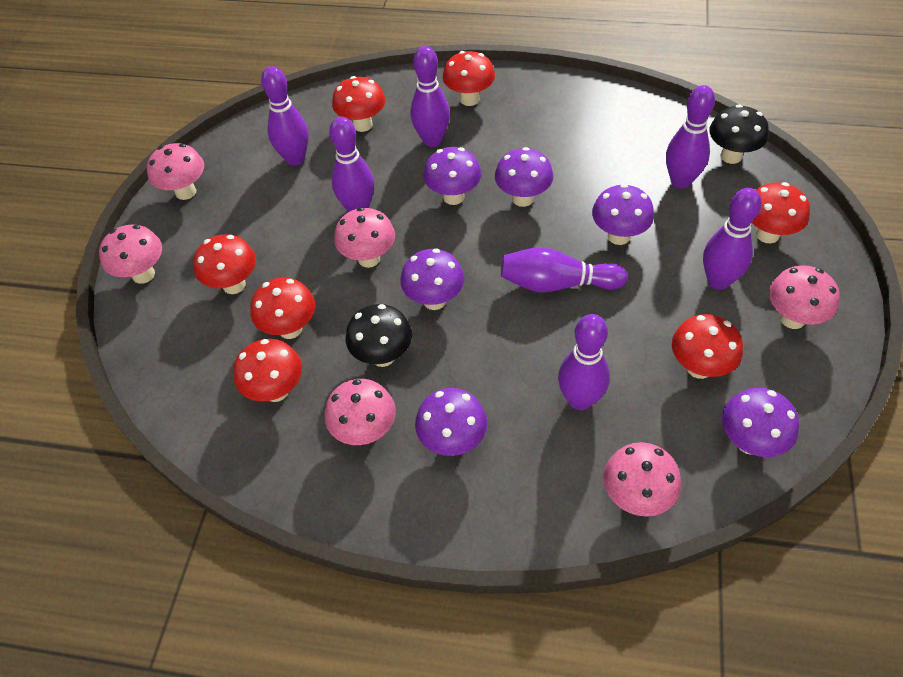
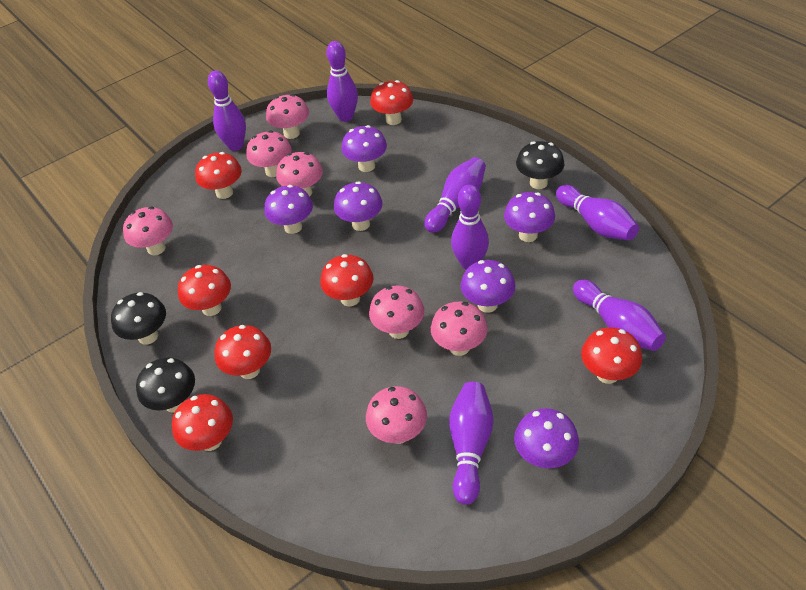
black mushroom: [346,304,412,367] [709,104,769,164] = 2 -> [111,292,166,344] [136,358,195,412] [516,141,564,189] = 3
pink mushroom: [99,225,162,284] [147,143,204,200] [325,379,396,445] [334,207,395,268] [603,442,681,517] [769,266,840,329] = 6 -> [123,207,173,255] [246,130,292,177] [266,94,309,139] [276,152,323,197] [366,386,427,444] [369,285,424,339] [431,301,488,356] = 7

